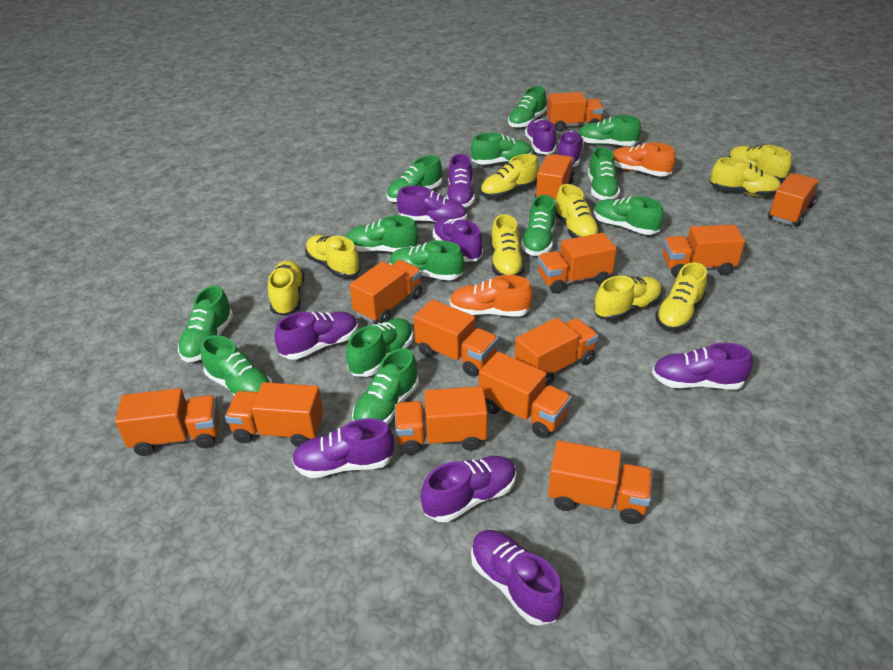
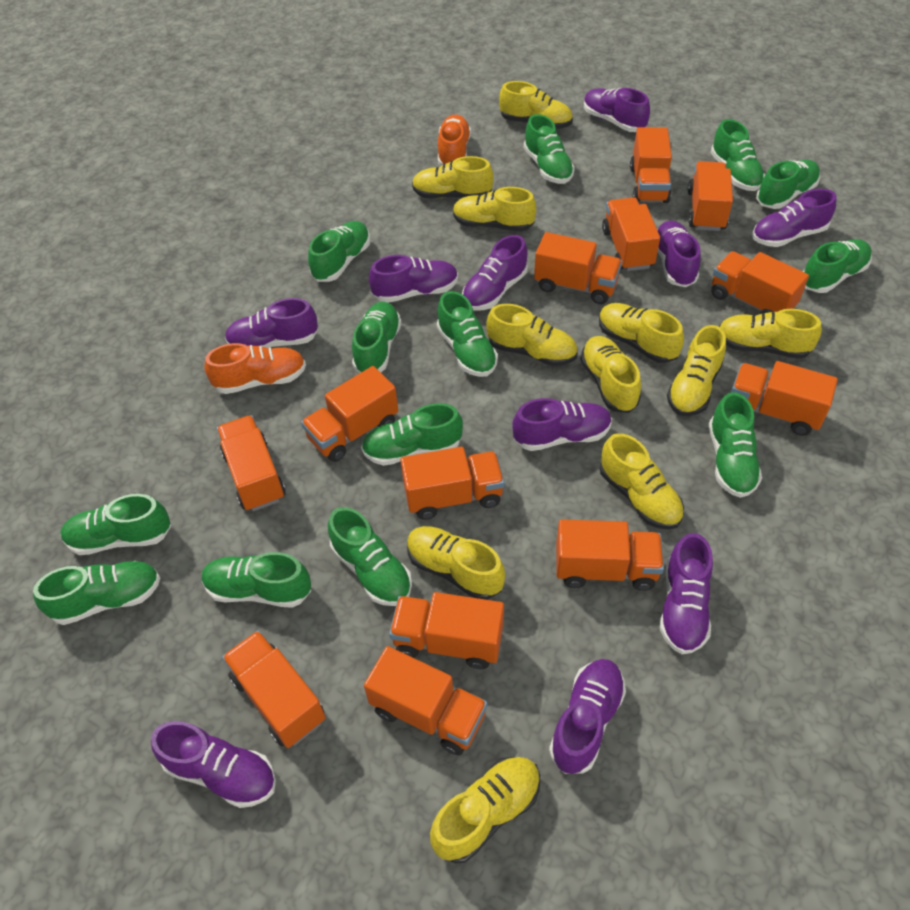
yellow shoe: [268,260,304,316] [305,235,361,278] [480,154,539,198] [491,214,525,276] [556,184,600,238] [594,276,662,321] [655,262,707,331] [710,157,781,197] [729,145,792,180] = 9 -> [407,526,505,600] [412,156,494,199] [430,757,540,864] [453,187,536,231] [486,304,577,366] [499,81,573,129] [580,336,641,413] [599,303,684,363] [600,433,684,530] [667,325,726,416] [719,309,822,359] = 11

